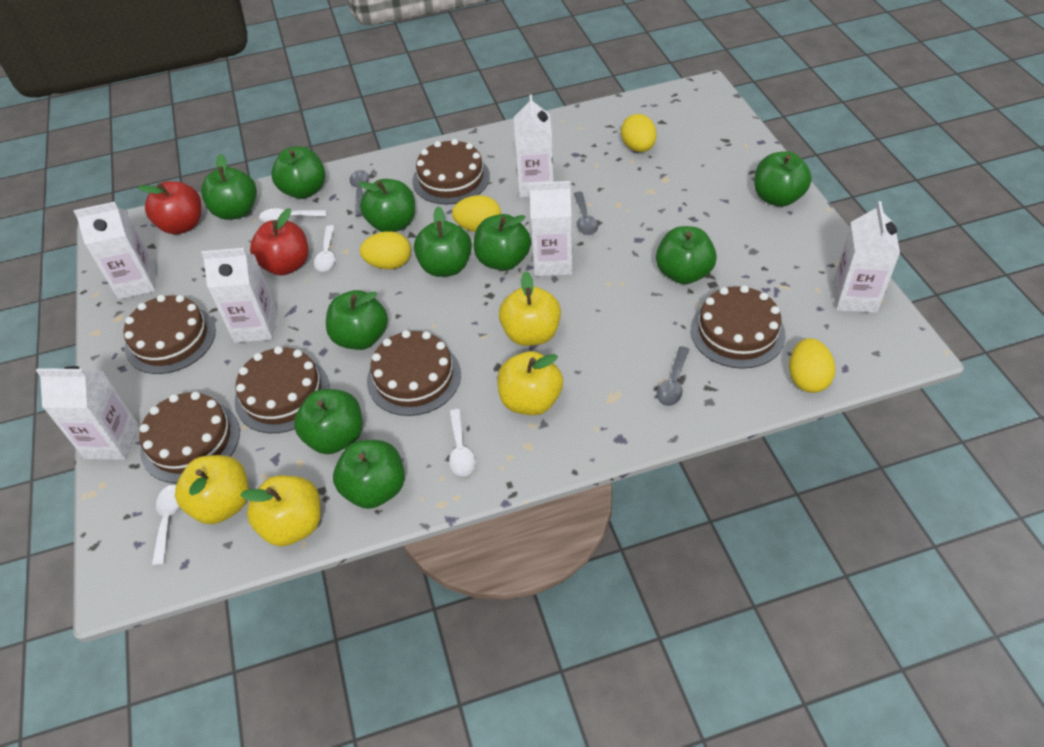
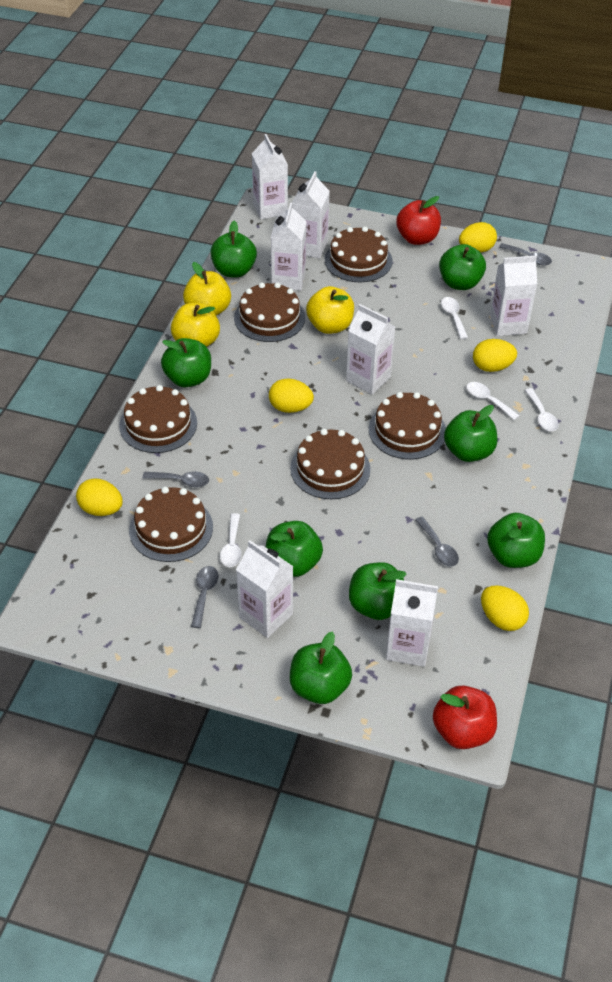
green apple: [201,154,257,220] [271,146,326,199] [294,389,362,454] [326,290,388,350] [333,440,405,509] [358,179,415,232] [414,207,472,277] [474,214,531,271] [656,226,717,284] [754,151,812,207] = 10 -> [161,338,211,387] [210,221,257,278] [266,521,323,577] [290,632,352,704] [349,562,407,620] [439,244,486,290] [444,405,497,462] [487,513,545,568] = 8
grey spoon: [350,170,369,216] [574,192,598,235] [657,346,690,406] = 3 -> [142,471,209,487] [191,566,218,628] [415,517,459,566] [499,243,552,265] = 4
white carton: [36,366,139,460] [74,202,156,300] [201,248,277,343] [514,95,554,198] [529,181,572,276] [833,201,900,313] = 6 -> [236,540,294,638] [252,134,288,219] [271,203,307,291] [292,171,330,258] [346,304,395,395] [386,579,438,667] [490,256,537,336] = 7
yellow apple: [175,455,249,524] [240,475,321,547] [497,351,563,415] [499,271,561,346] = 4 -> [171,303,220,347] [183,262,231,315] [306,286,354,334] = 3
yellow egg: [360,231,411,269] [452,195,501,232] [621,114,657,152] [789,338,836,393] = 4 -> [76,479,123,516] [269,378,314,413] [459,222,497,253] [473,339,517,372] [481,585,529,631] = 5

